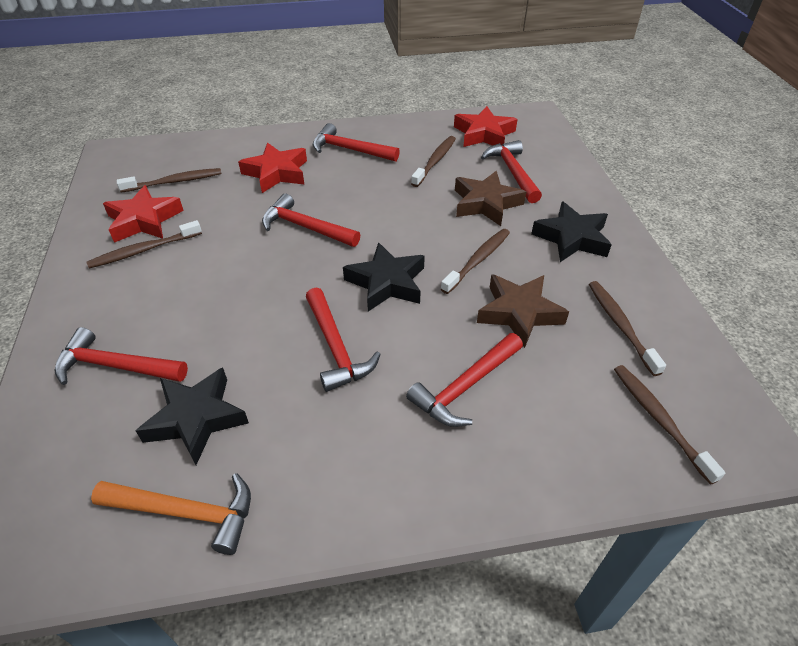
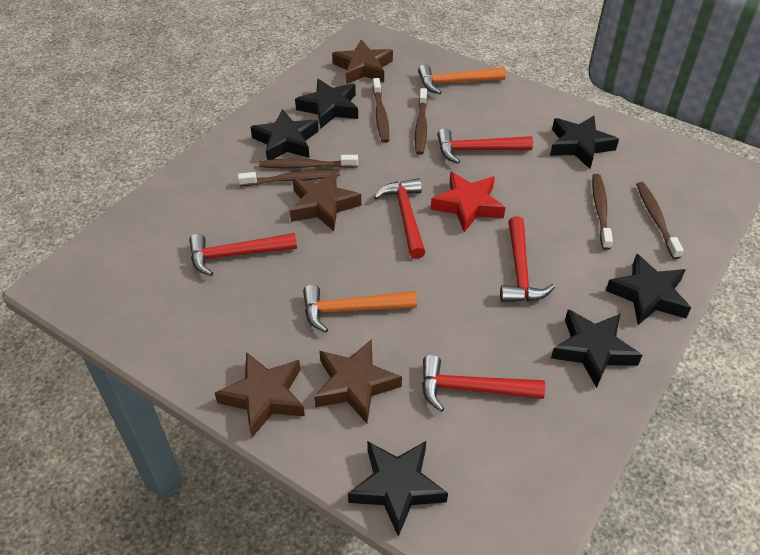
black star: [136,368,249,465] [343,242,425,311] [531,201,612,262] = 3 -> [250,109,319,160] [295,79,358,128] [348,441,448,537] [550,116,619,169] [551,309,642,388] [606,254,691,325] = 6
brown star: [455,171,526,226] [477,274,569,348] = 2 -> [215,352,305,438] [290,170,361,231] [314,339,402,423] [332,39,393,84] = 4
orange hammer: [91,473,251,555] = 1 -> [303,285,417,333] [418,64,506,94] = 2
red hammer: [54,327,188,385] [262,193,360,247] [306,288,381,392] [313,123,400,162] [406,333,523,427] [481,140,542,203] = 6 -> [189,233,297,276] [374,178,426,259] [422,355,545,412] [437,128,533,164] [500,216,555,302] = 5
red star: [103,185,184,243] [238,142,307,193] [454,106,518,147] = 3 -> [431,171,506,232] = 1

